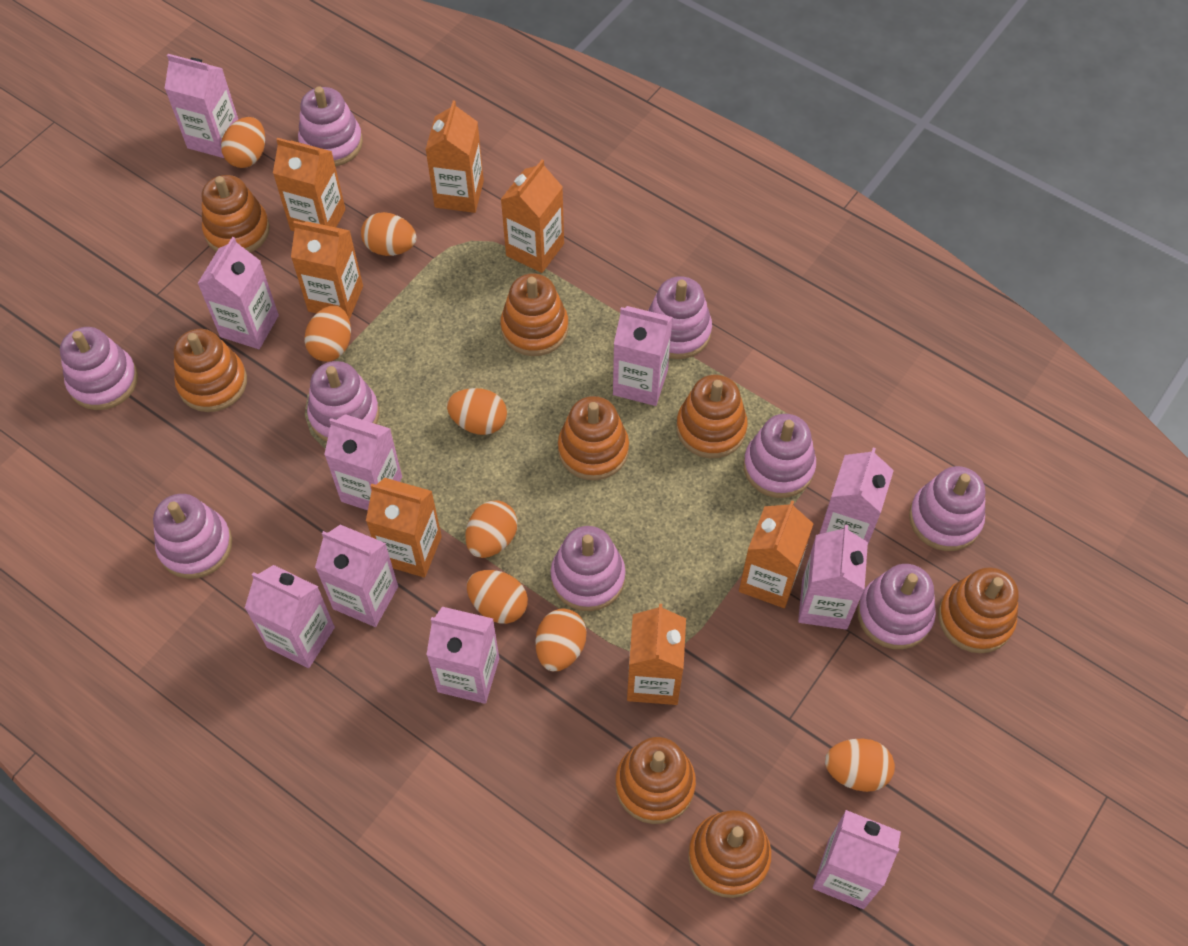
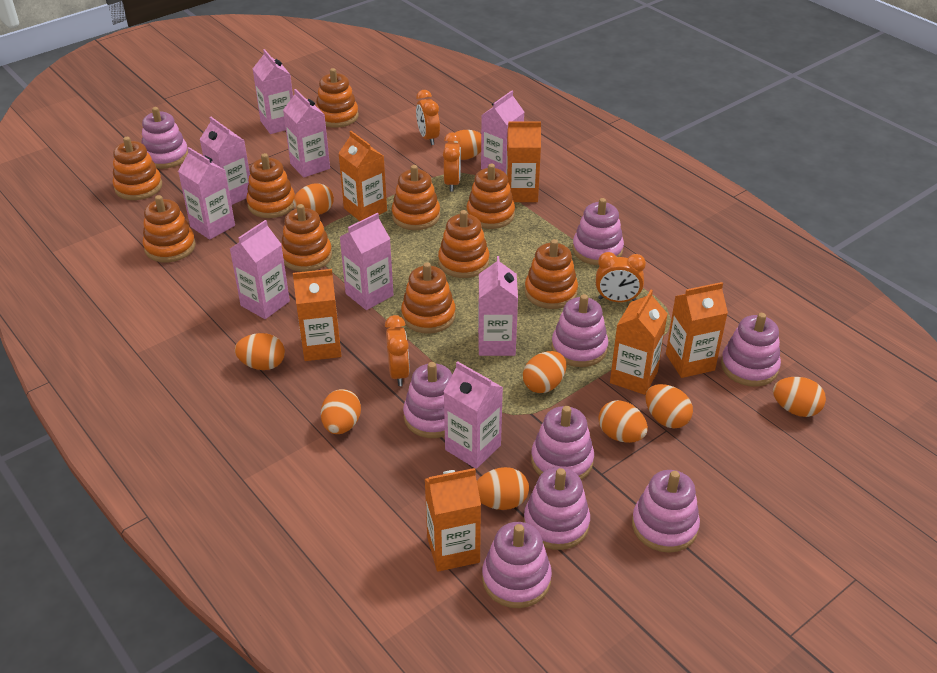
orange carton: [273,138,346,231] [291,221,363,320] [366,478,442,578] [425,100,484,213] [501,160,564,273] [627,604,686,705] [739,500,814,608] = 7 -> [293,269,341,361] [338,131,387,221] [425,468,481,572] [506,121,541,202] [610,290,668,395] [666,282,728,378] = 6
orange clock: none = 0 -> [385,315,410,386] [416,90,440,145] [443,132,461,191] [596,252,646,302] = 4
orange egg: [221,117,265,168] [304,306,351,362] [361,212,417,256] [447,388,507,435] [466,500,517,558] [467,570,528,624] [535,608,586,671] [825,739,895,792] = 8 -> [235,333,285,370] [293,183,334,215] [321,389,361,434] [448,130,481,160] [477,467,529,510] [523,351,566,393] [598,400,648,443] [645,384,693,428] [773,377,826,417] = 9
orange stacking toy: [174,329,247,412] [202,175,270,253] [500,274,568,356] [558,396,629,480] [615,737,696,824] [676,375,748,458] [688,810,772,898] [938,567,1019,653] = 8 -> [113,137,162,200] [143,195,196,262] [246,153,295,218] [282,204,332,272] [316,68,359,128] [391,165,440,230] [401,262,456,334] [438,210,489,278] [467,164,515,229] [525,239,578,309] = 10
pink carton: [165,54,238,158] [197,237,279,349] [245,565,335,668] [315,525,398,627] [324,414,402,510] [426,607,499,704] [613,306,673,406] [798,525,868,630] [813,810,901,909] [819,447,894,544] = 10 -> [178,147,235,240] [200,117,250,205] [230,220,290,319] [253,49,293,134] [283,89,330,178] [340,213,394,310] [444,361,503,469] [478,256,518,356] [481,91,524,173] = 9

